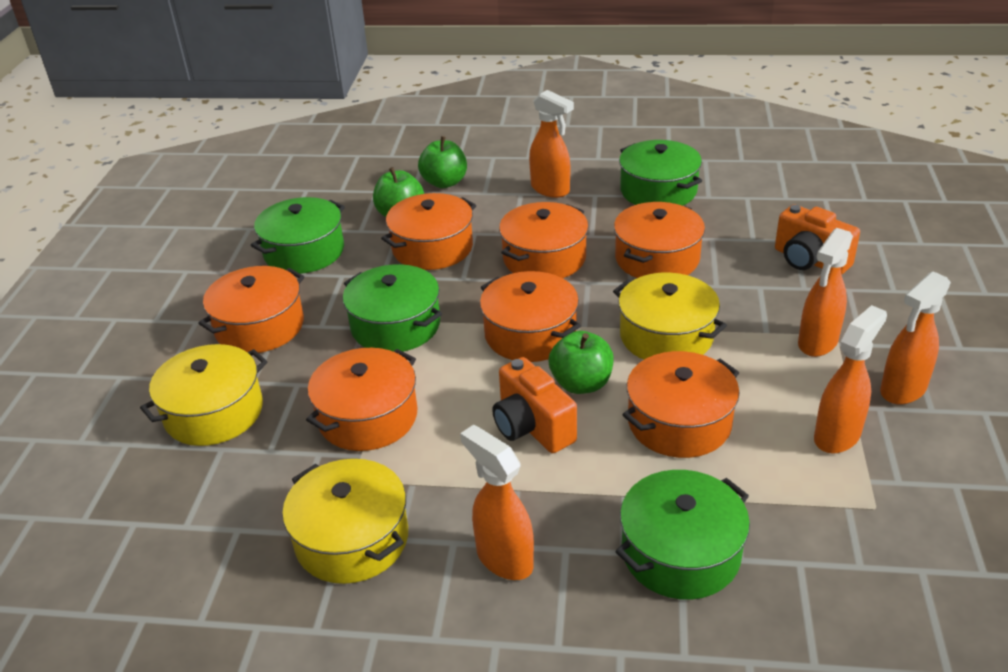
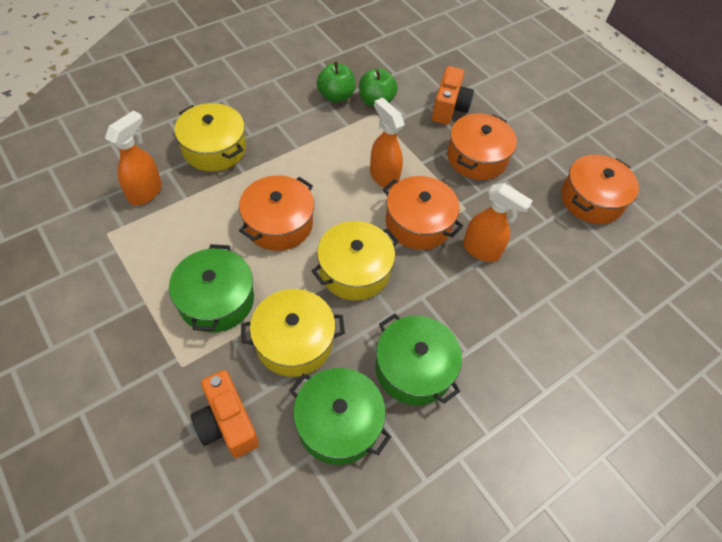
green apple: [373,167,424,217] [418,136,467,188] [549,331,614,394] = 3 -> [317,62,355,103] [359,68,398,107] = 2
green pot: [251,197,345,274] [343,264,442,352] [615,470,750,600] [619,140,702,206] = 4 -> [169,244,254,333] [290,368,391,465] [375,314,462,406] = 3
orange pot: [198,266,304,353] [306,348,417,451] [381,193,476,270] [480,271,581,362] [499,202,589,278] [614,202,705,278] [623,351,740,458] = 7 -> [239,175,314,251] [383,176,463,250] [447,113,517,180] [561,154,639,224] = 4
orange spray bottle: [460,425,534,580] [529,90,574,198] [798,228,853,357] [814,305,887,454] [880,271,951,405] = 5 -> [105,110,162,205] [370,97,405,189] [463,183,533,262] = 3

